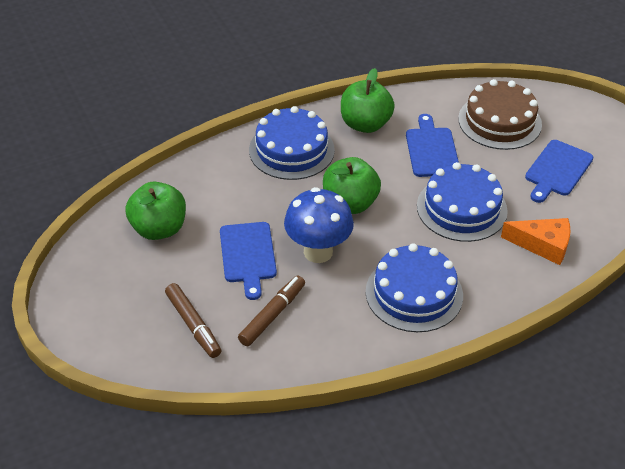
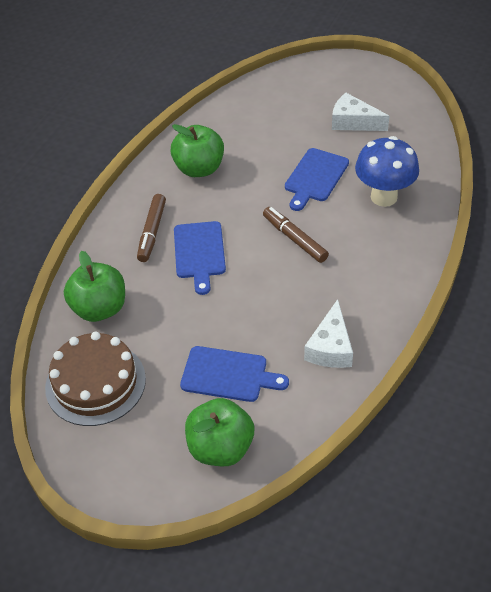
blue cake: [249,106,335,180] [366,243,463,332] [417,162,508,242] = 3 -> none = 0
orange cheese: [501,218,571,265] = 1 -> none = 0
white cheese: none = 0 -> [304,299,353,368] [332,93,389,131] = 2

